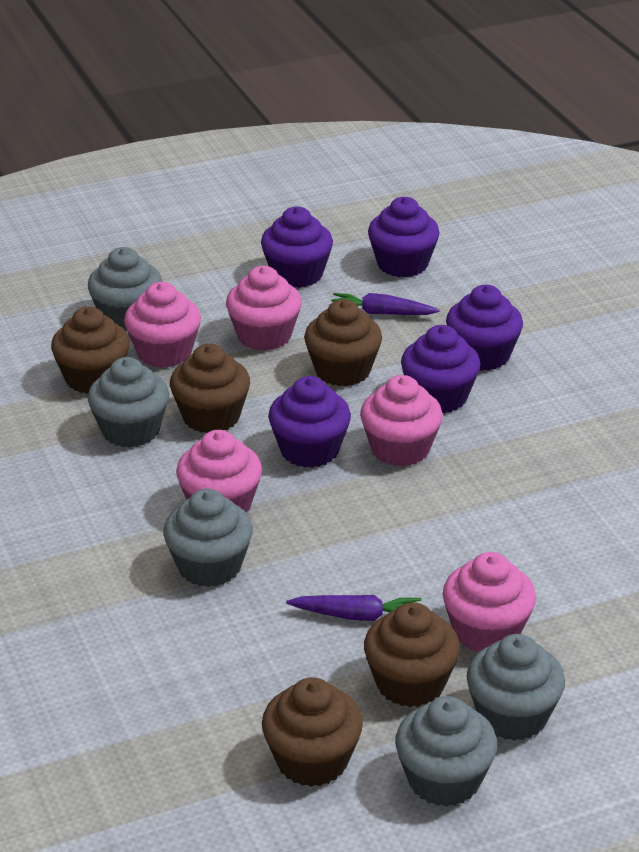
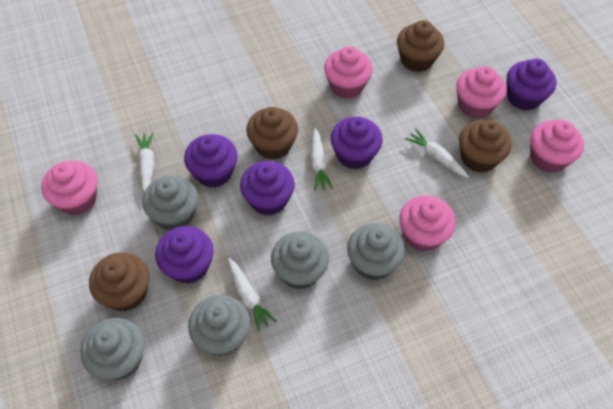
brown cupcake: [51,306,130,394] [170,344,250,433] [262,677,363,787] [304,299,382,387] [364,602,460,707] = 5 -> [89,252,150,312] [246,107,298,160] [397,20,444,72] [459,120,512,173] = 4
purple carrot: [286,595,422,621] [331,293,439,315] = 2 -> none = 0
white carrot: none = 0 -> [135,132,154,192] [228,258,277,332] [311,128,333,191] [405,128,469,178] = 4

